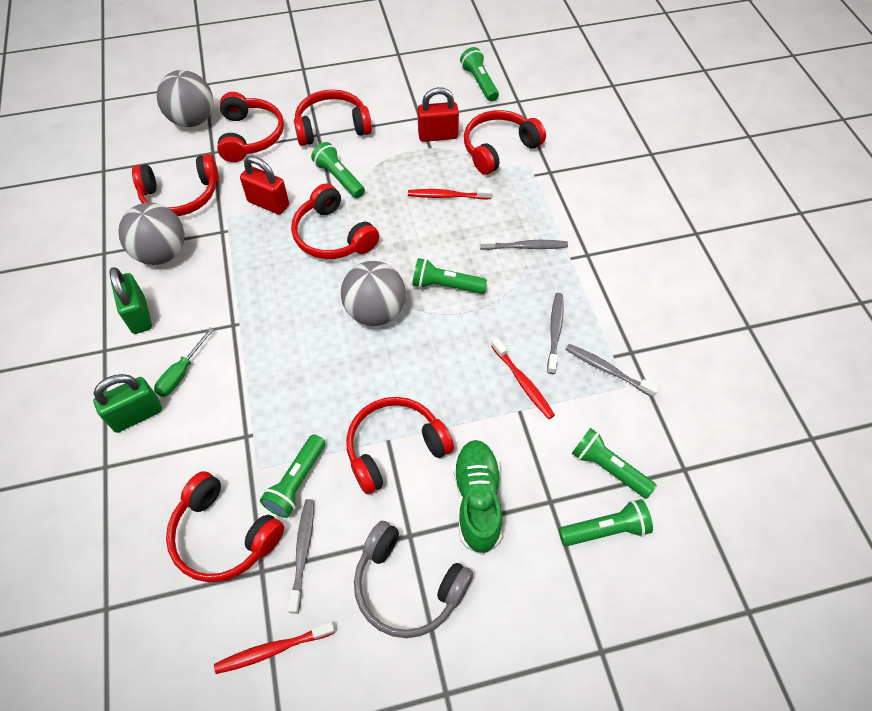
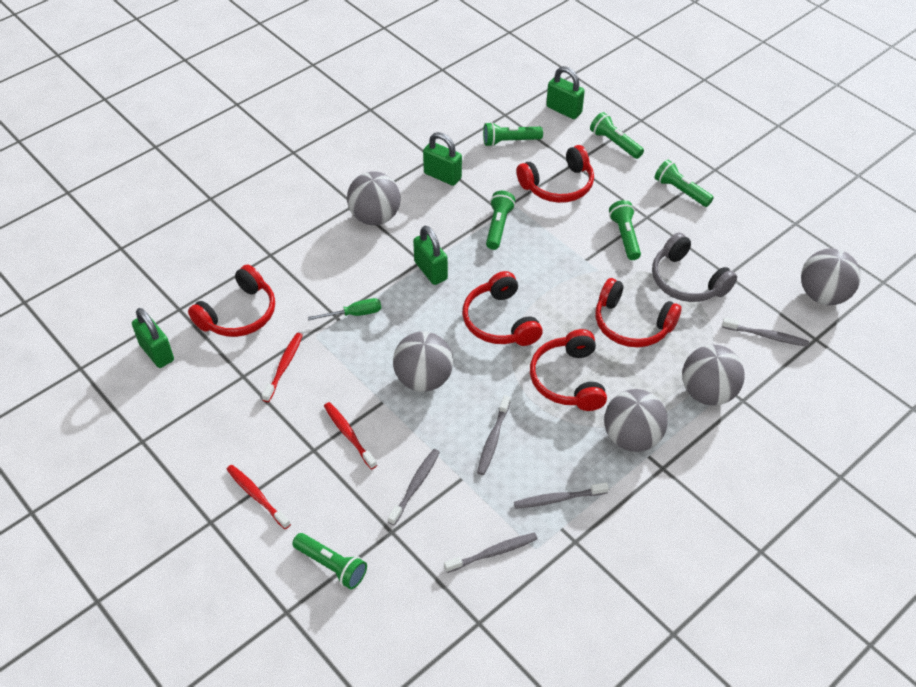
green padlock: [93,374,162,433] [109,267,152,334] = 2 -> [132,308,174,368] [413,226,448,285] [423,132,462,186] [546,66,585,119] = 4
green shoe: [453,440,502,555] = 1 -> none = 0
grey ball: [118,203,185,265] [156,70,213,127] [341,261,406,326] = 3 -> [347,172,400,225] [393,331,453,392] [604,389,668,452] [682,345,745,406] [801,248,861,305] = 5
grey toothbrush: [288,499,314,614] [480,238,568,250] [547,293,564,374] [565,344,659,397] = 4 -> [388,449,440,525] [444,533,538,573] [477,395,510,475] [514,482,609,509] [722,317,809,347] = 5
red headphones: [132,154,219,216] [166,471,284,583] [217,92,284,162] [291,183,379,259] [294,89,372,146] [346,397,454,494] [464,110,546,175] = 7 -> [188,265,275,337] [462,271,543,346] [516,145,594,203] [530,329,607,411] [595,278,682,347] = 5
red padlock: [240,156,289,215] [417,87,459,142] = 2 -> none = 0

